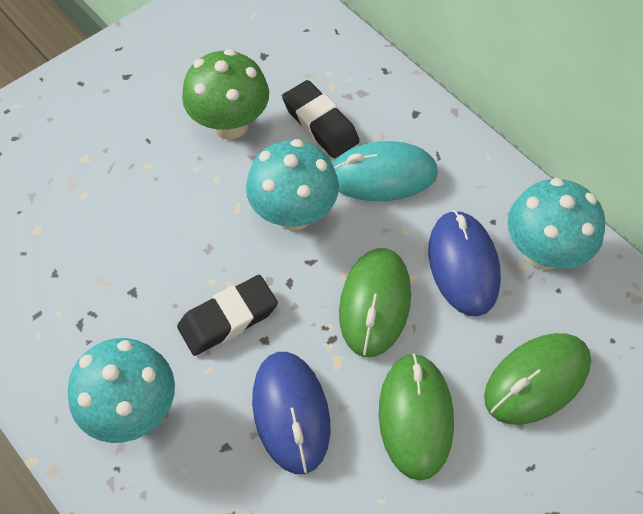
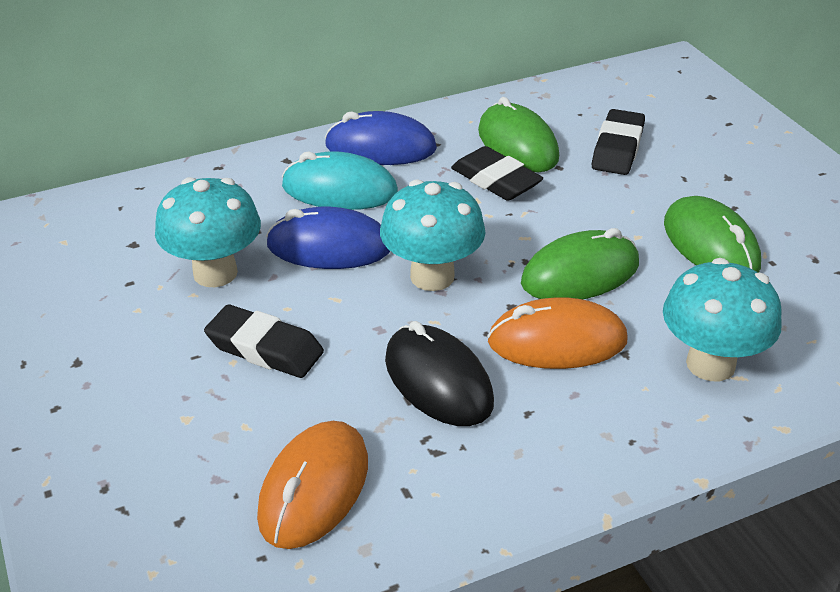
black eraser: [177,275,278,356] [282,80,359,158] = 2 -> [204,304,324,378] [451,146,543,201] [592,109,645,175] = 3
black mouse: none = 0 -> [385,321,494,426] = 1
green mushroom: [182,49,269,140] = 1 -> none = 0
orange mouse: none = 0 -> [257,421,368,549] [487,297,627,369] = 2

